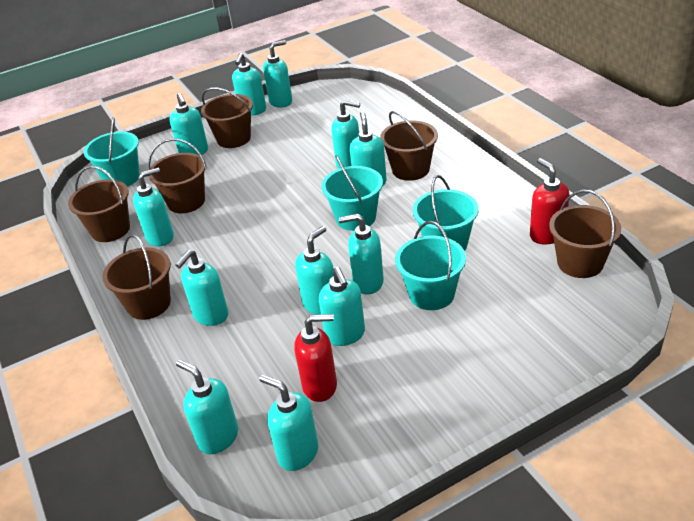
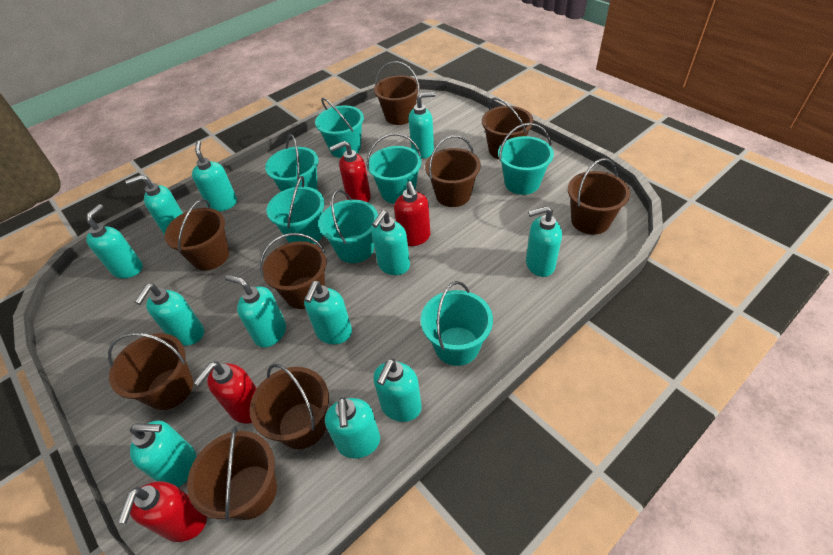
brown bucket: [68,166,130,242] [102,234,171,320] [148,138,207,213] [201,88,253,148] [380,111,438,181] [549,190,621,278] = 6 -> [108,333,193,410] [164,199,229,270] [187,426,277,521] [249,364,329,449] [260,233,326,309] [374,61,420,125] [425,135,481,207] [482,97,534,159] [568,158,630,235] = 9
red soap dispenser: [294,314,337,402] [530,158,569,245] = 2 -> [117,481,207,542] [194,361,257,424] [330,141,371,202] [394,181,431,246] = 4
turquoise bucket: [84,117,140,187] [321,155,383,231] [395,221,466,310] [412,175,479,251] = 4 -> [265,134,318,191] [267,176,325,244] [315,98,364,158] [319,190,378,263] [367,133,422,204] [421,281,493,366] [498,123,554,195] = 7

